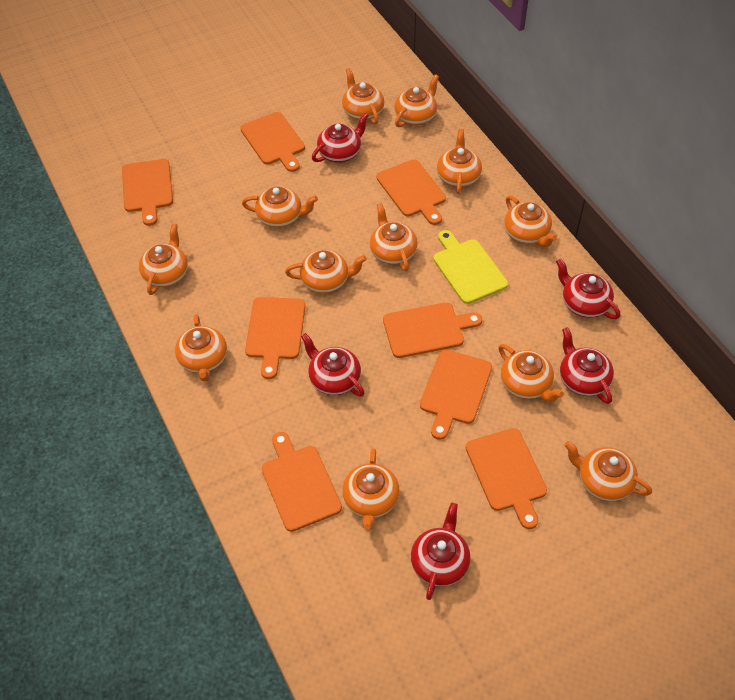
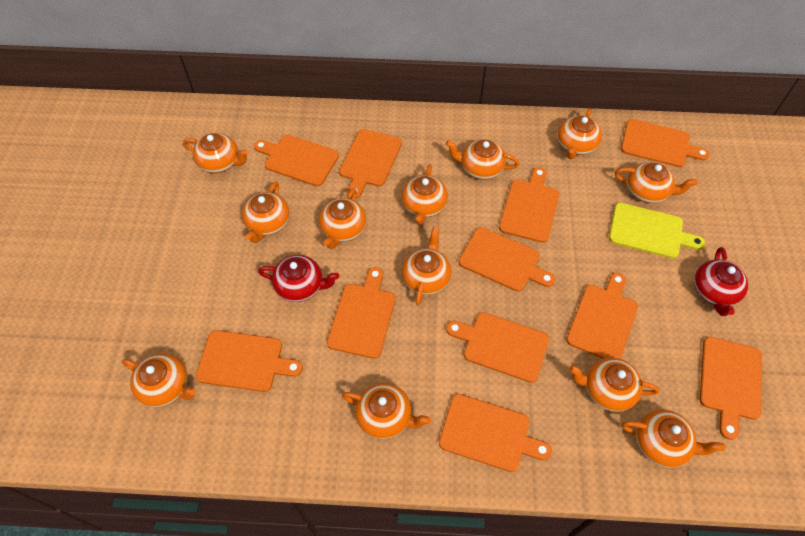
orange cutting board: [122,159,173,226] [240,112,305,172] [245,297,305,379] [262,432,342,532] [377,160,446,225] [383,302,482,358] [420,350,492,440] [466,428,547,529] = 8 -> [196,330,303,392] [254,135,339,186] [327,267,396,359] [339,129,402,199] [439,394,552,472] [446,312,549,383] [459,227,555,292] [499,167,559,243] [566,273,638,359] [621,119,710,167] [700,337,762,440] = 11
red teapot: [301,333,365,397] [312,113,368,163] [411,502,471,600] [556,258,620,319] [560,327,614,404] = 5 -> [258,255,339,302] [694,247,748,316] = 2

